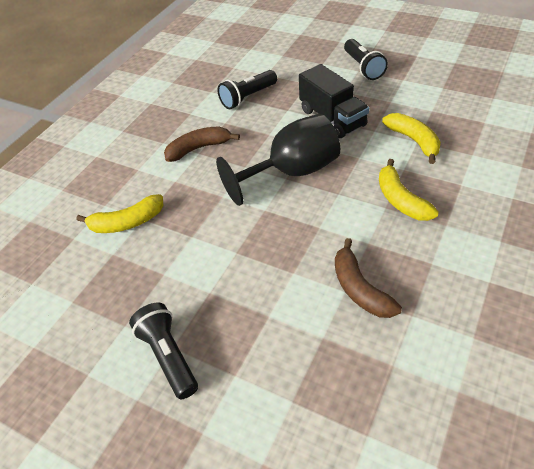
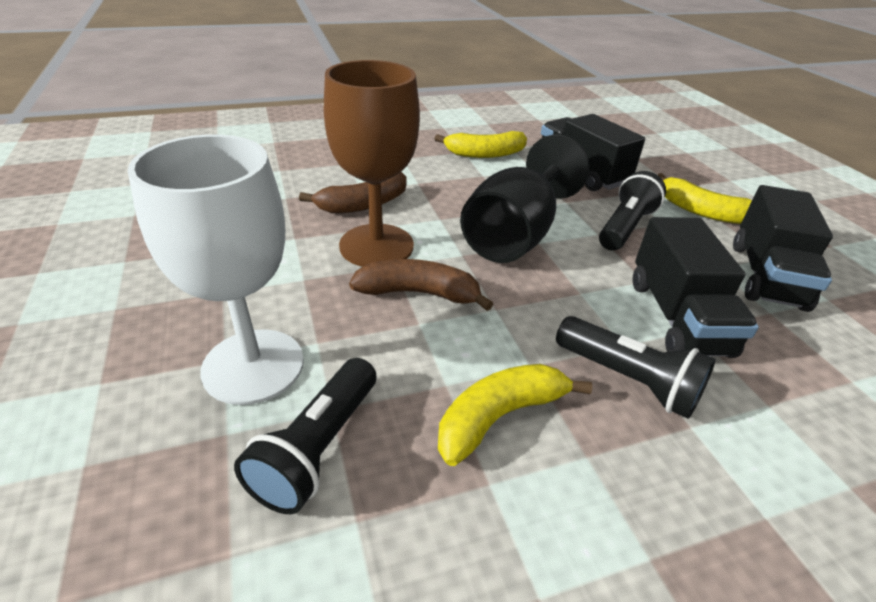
black truck: [299,64,369,138] = 1 -> [541,114,645,191] [633,217,759,358] [733,185,833,312] = 3
brown goblet: none = 0 -> [324,60,420,267] = 1
white goblet: none = 0 -> [128,135,304,405] = 1

